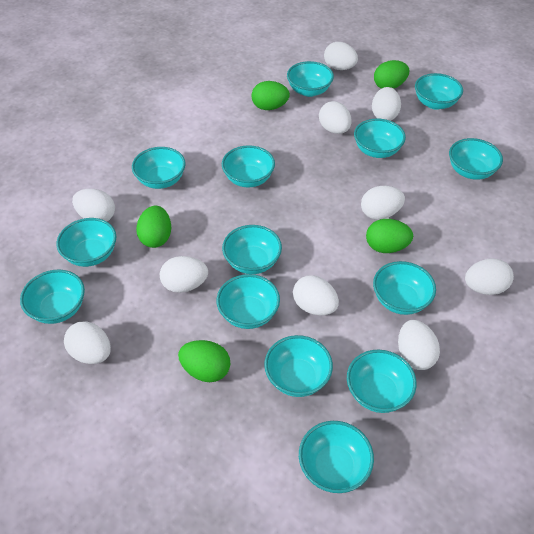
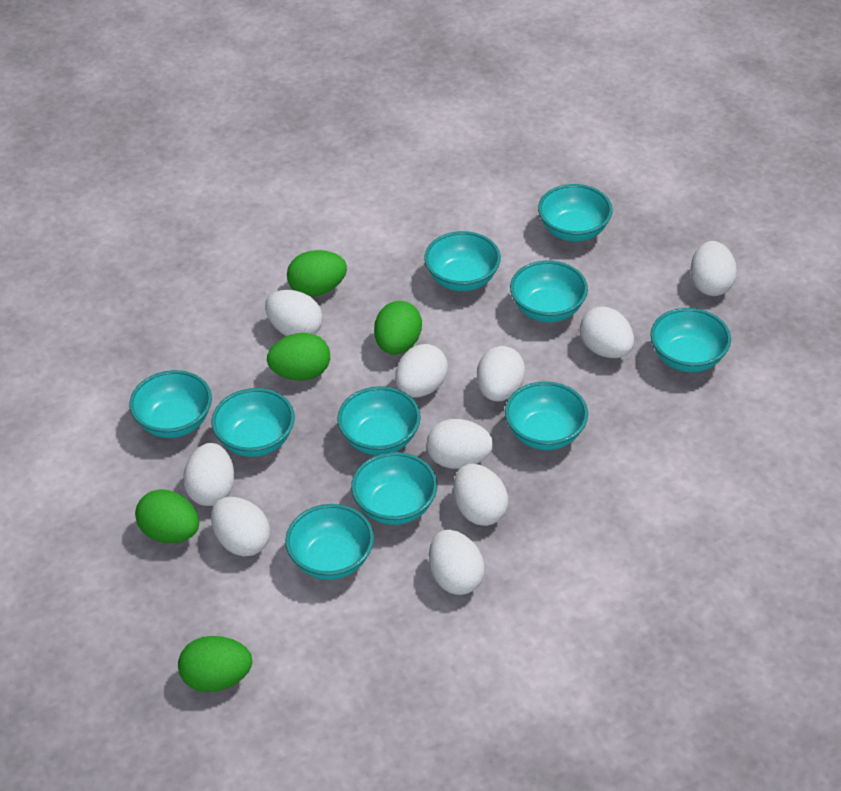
turquoise bowl: [20,270,85,324] [56,218,117,267] [132,147,185,189] [216,274,280,329] [222,145,275,188] [222,225,282,274] [264,335,333,397] [287,61,334,97] [299,421,374,493] [347,350,417,413] [354,118,406,158] [373,261,436,315] [415,73,463,110] [449,138,503,180] = 14 -> [129,370,212,438] [212,388,295,457] [285,504,374,580] [337,386,421,455] [351,452,437,525] [424,231,501,291] [505,381,588,450] [510,260,588,322] [538,184,613,242] [650,308,731,372] = 10

